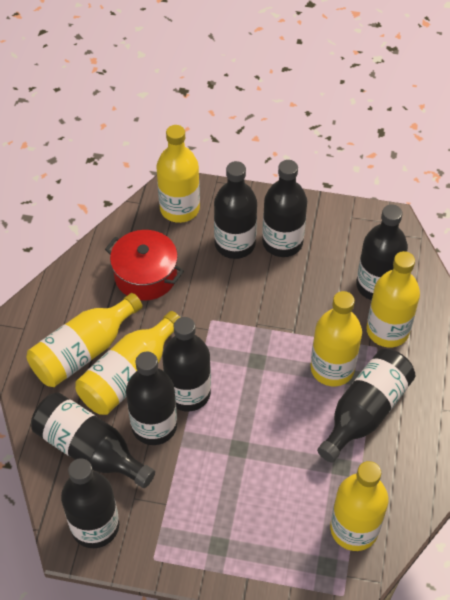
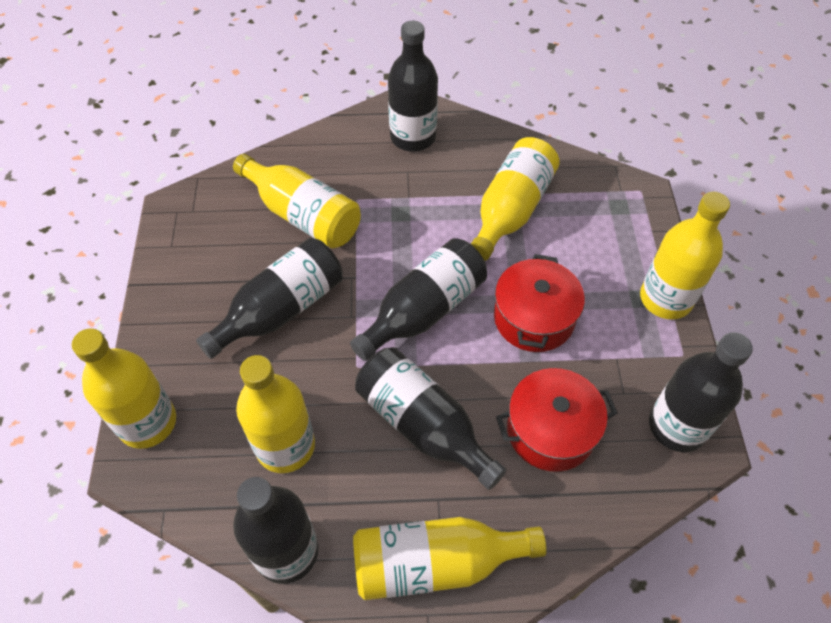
black bottle: [31,392,155,488] [61,458,119,548] [126,352,177,445] [162,317,211,411] [214,161,257,259] [262,160,307,257] [317,349,415,463] [356,205,408,300] = 8 -> [196,238,343,359] [233,477,319,584] [350,238,487,361] [355,347,507,490] [388,21,438,152] [649,332,753,452] = 6
red pot: [105,230,184,301] = 1 -> [494,254,585,352] [496,368,618,472] = 2

